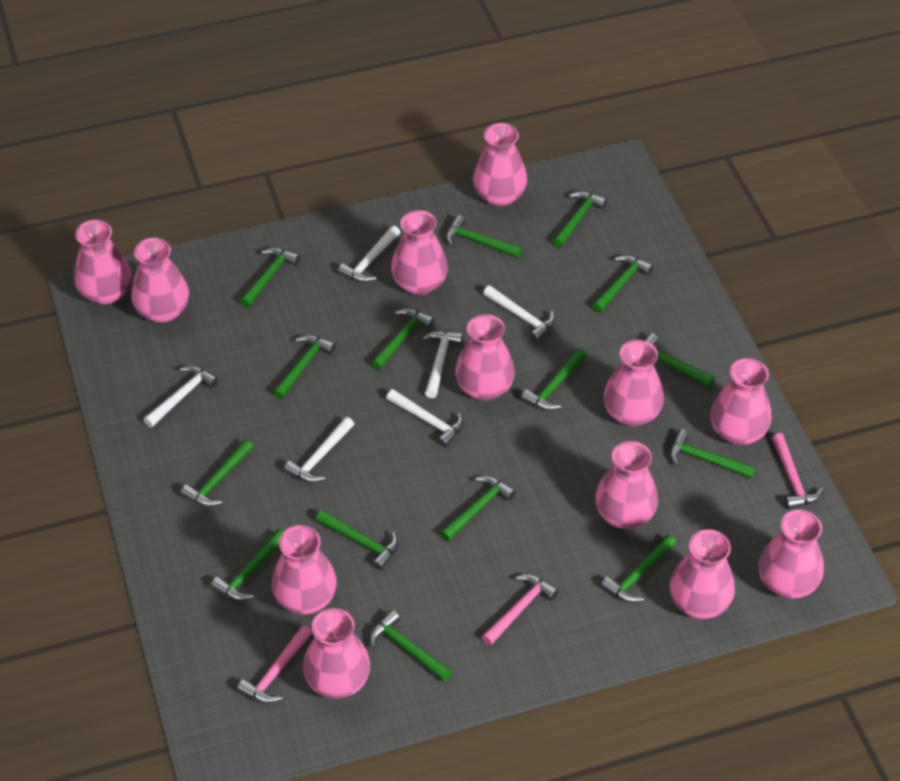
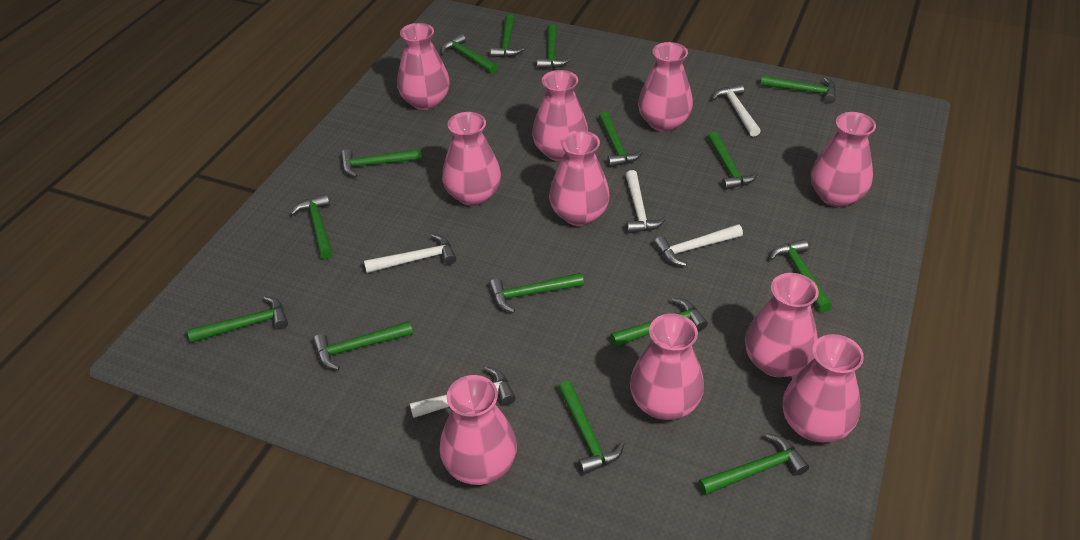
pink hammer: [237,625,312,704] [482,574,559,646] [772,433,824,509] = 3 -> none = 0
pink vase: [74,220,132,305] [131,238,189,323] [272,525,337,614] [303,608,370,699] [391,210,448,295] [455,314,515,401] [473,123,527,207] [595,441,658,529] [603,340,664,426] [669,529,735,619] [710,358,771,445] [759,510,824,599] = 12 -> [397,23,450,110] [440,375,517,485] [442,112,501,206] [532,70,588,161] [549,130,610,226] [630,313,704,420] [638,42,693,132] [745,273,819,377] [783,334,864,443] [811,112,876,207] = 10
white hammer: [143,366,218,427] [284,417,354,483] [338,225,400,283] [386,389,463,447] [422,331,463,398] [483,285,555,342] = 6 -> [364,234,456,273] [410,367,516,418] [625,170,666,233] [654,224,743,266] [712,84,760,137] = 5

